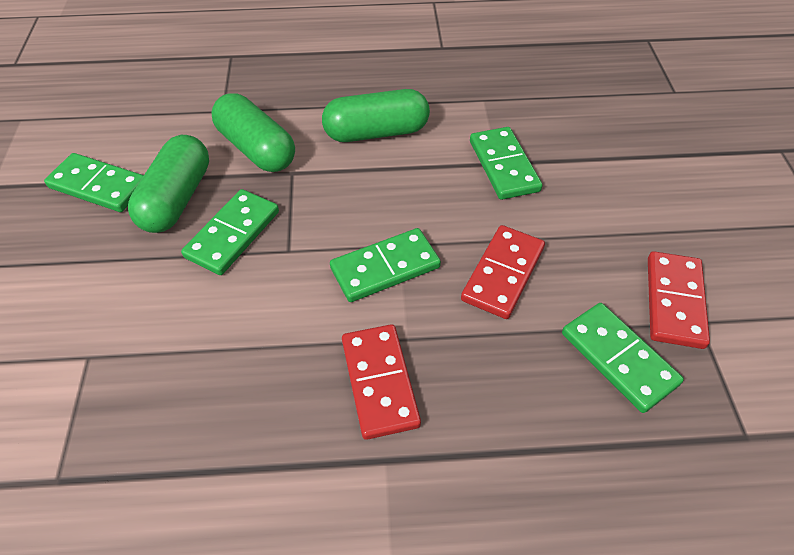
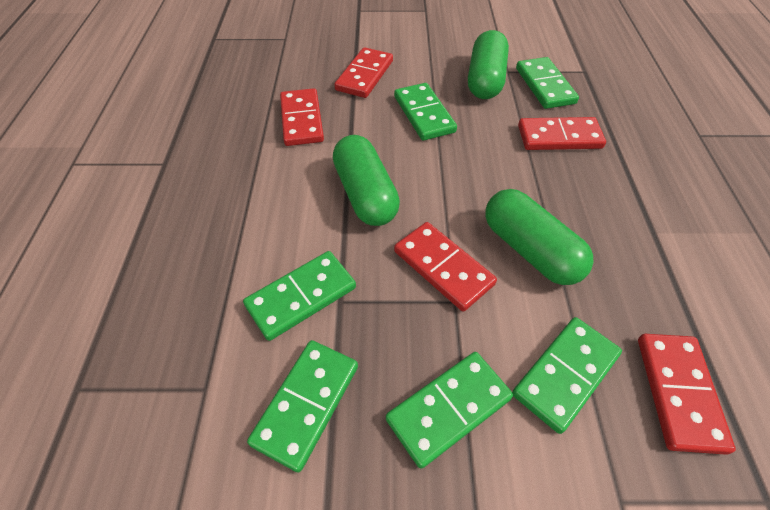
green domino: [44,153,144,212] [181,189,279,275] [330,228,441,302] [470,127,543,200] [562,303,684,413] = 5 -> [243,251,356,341] [247,340,358,473] [386,352,513,469] [394,83,457,141] [512,317,622,434] [516,57,579,109] = 6
red domino: [342,324,421,440] [461,225,545,319] [648,251,710,349] = 3 -> [280,88,324,146] [334,47,393,98] [394,222,497,312] [518,117,606,150] [638,334,736,455] = 5

